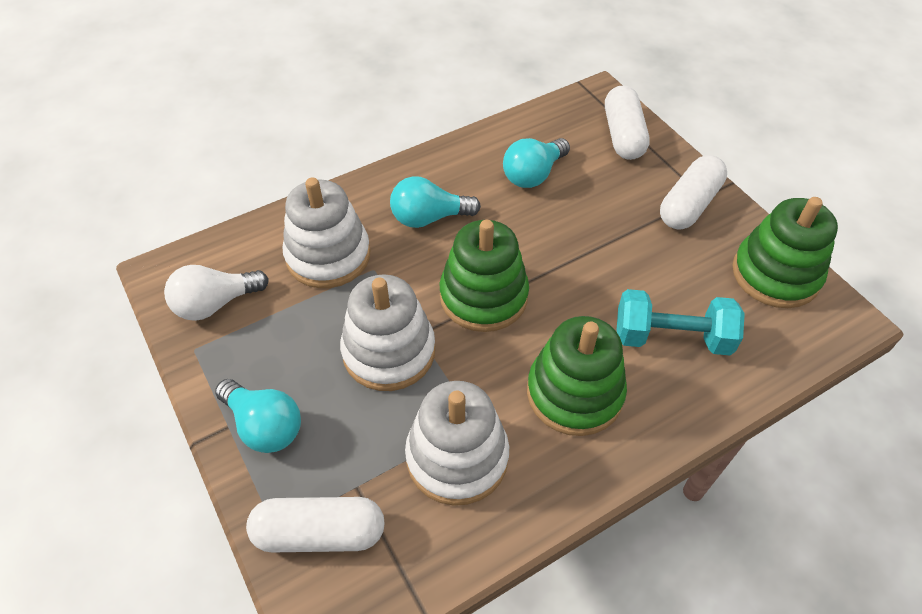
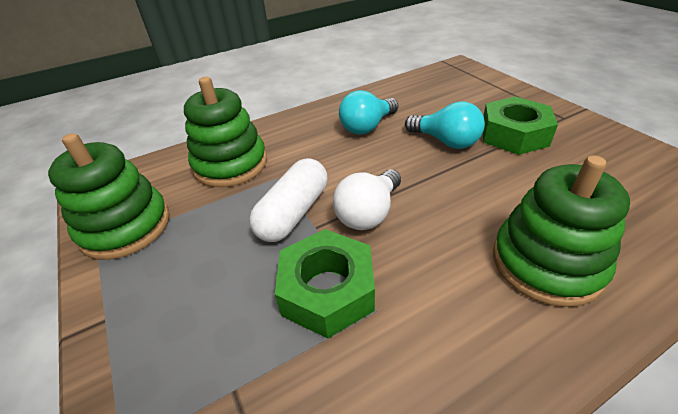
green nut: none = 0 -> [275,229,375,339] [482,97,558,155] = 2
turquoise dumbbell: [616,289,745,355] = 1 -> none = 0
turquoise light bulb: [215,379,301,453] [390,176,481,228] [503,138,570,188] = 3 -> [339,90,399,135] [405,101,485,149] = 2
white capsule: [246,497,385,552] [605,85,650,160] [660,155,727,230] = 3 -> [249,158,327,242] = 1
white stacking toy: [283,177,371,288] [340,275,435,391] [405,381,509,506] = 3 -> none = 0

